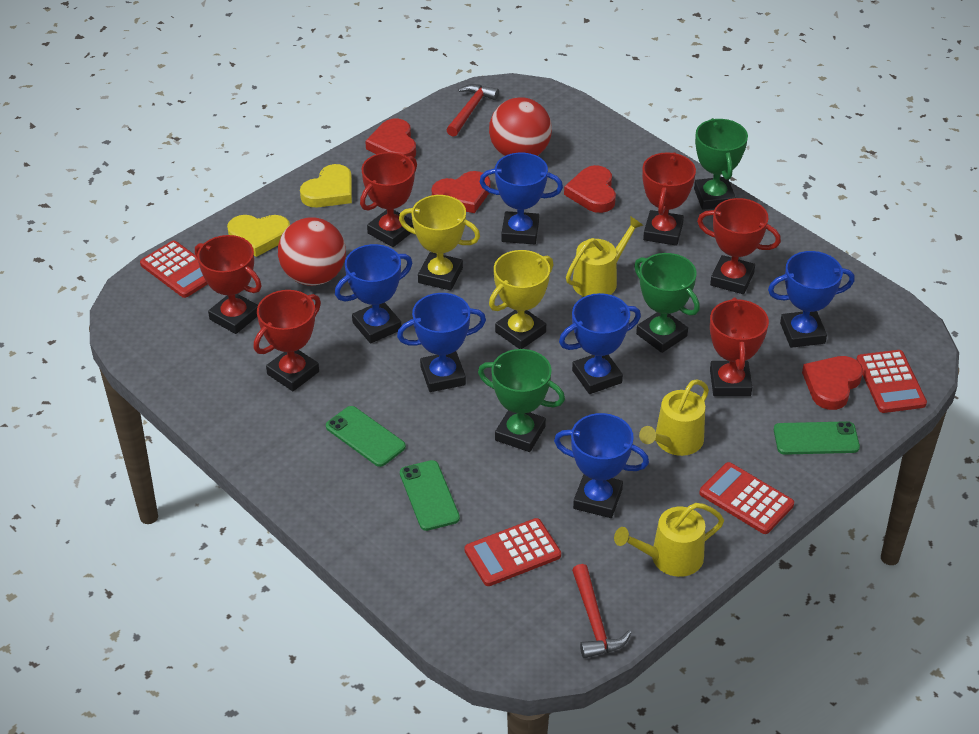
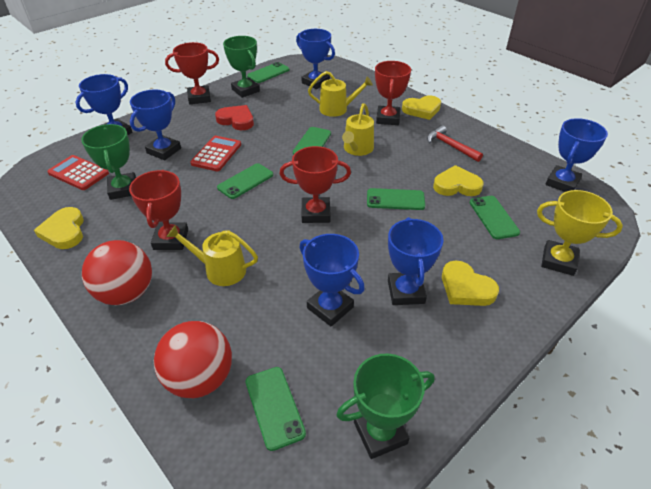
green phone: [326,406,406,467] [400,460,460,531] [774,421,860,455] = 3 -> [217,163,273,199] [245,367,306,451] [247,62,289,83] [293,127,331,155] [367,188,425,210] [470,196,520,239] = 6
red calculator: [140,241,208,298] [465,518,561,586] [699,462,794,534] [856,350,927,413] = 4 -> [47,155,109,190] [190,136,241,171] = 2
red hammer: [446,84,499,137] [572,564,631,658] = 2 -> [427,125,483,162] = 1
red heart: [365,118,416,157] [432,171,490,213] [564,165,616,213] [802,356,863,410] = 4 -> [215,105,254,130] = 1
red trophy: [195,235,262,334] [254,290,321,391] [360,152,417,247] [642,152,696,246] [697,198,781,294] [710,298,769,396] = 6 -> [129,170,188,250] [165,42,219,104] [280,146,351,223] [375,61,411,125] = 4
yellow heart: [227,215,290,257] [300,164,352,207] = 2 -> [34,207,84,249] [402,95,441,120] [433,165,483,196] [442,260,499,306] = 4
yellow trophy: [399,195,480,290] [489,250,553,349] = 2 -> [537,190,623,276] = 1

